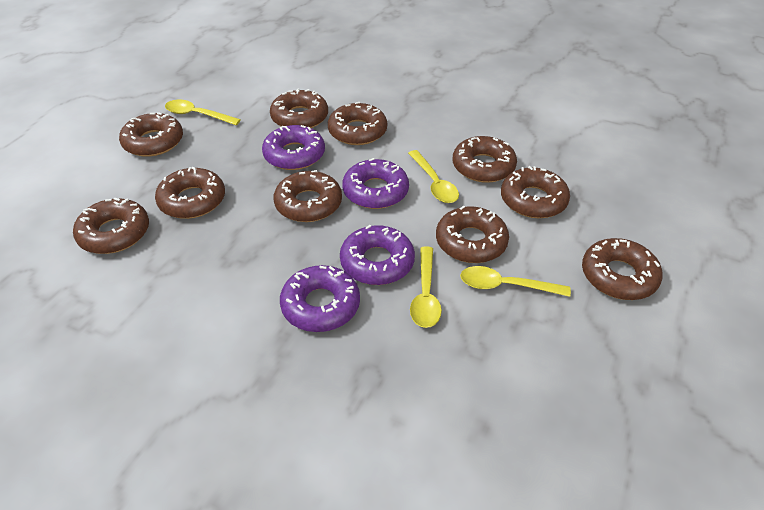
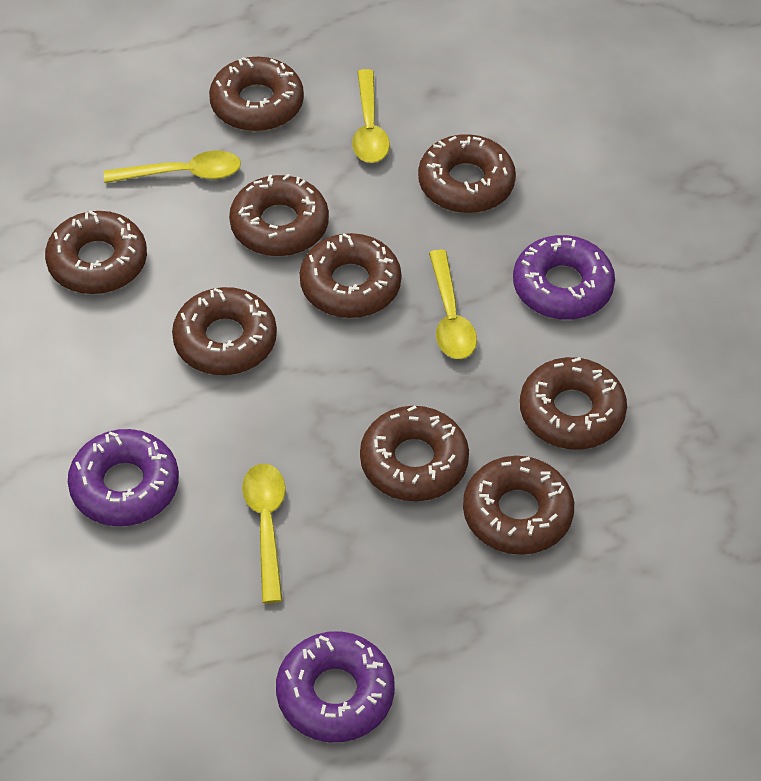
brown donut: [73,198,149,254] [119,112,183,157] [155,167,225,219] [270,89,328,128] [273,170,342,222] [328,102,387,145] [436,206,509,263] [453,136,517,183] [501,166,570,218] [582,238,663,300] = 10 -> [45,211,147,294] [172,287,277,375] [209,57,304,131] [229,174,329,256] [300,233,402,318] [360,405,469,501] [418,134,516,213] [463,456,574,555] [520,357,627,450] = 9
purple donut: [262,125,325,170] [280,265,360,332] [340,225,415,285] [342,158,409,209] = 4 -> [68,429,179,526] [276,631,395,742] [513,235,615,320] = 3

